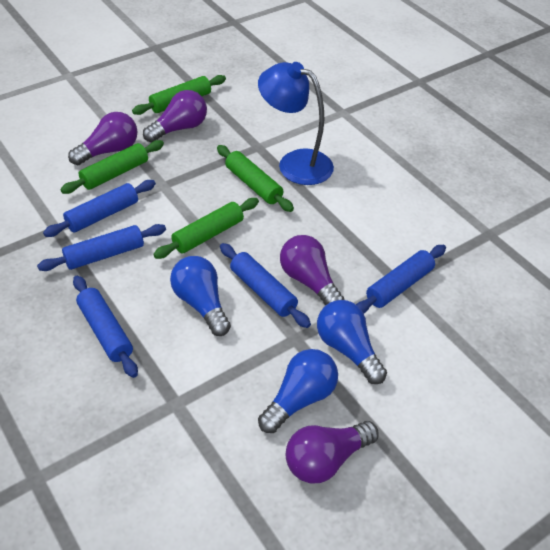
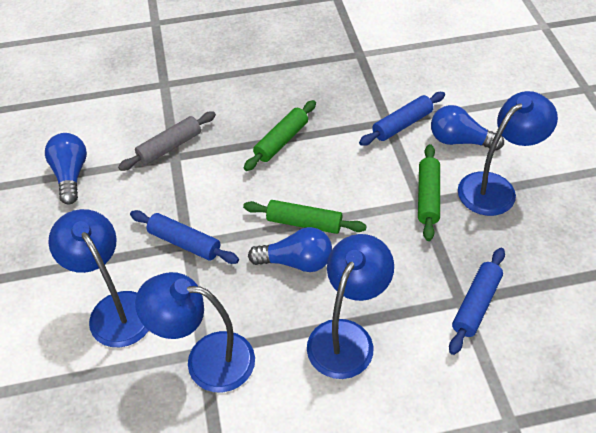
blue lamp: [258,62,334,185] = 1 -> [48,209,149,347] [135,272,255,392] [307,234,394,379] [458,91,558,216] = 4
blue rolling pin: [37,224,166,271] [43,180,156,237] [73,276,138,378] [220,243,311,328] [356,245,446,313] = 5 -> [130,210,239,264] [359,92,445,146] [449,248,505,355] = 3
green rolling pin: [60,140,164,194] [132,75,226,115] [153,198,259,259] [217,145,294,212] = 4 -> [243,200,367,234] [244,100,316,171] [418,144,440,241] = 3
grey rolling pin: none = 0 -> [118,111,216,171] = 1
purple light bulb: [68,112,137,165] [143,90,207,143] [280,235,345,305] [286,421,379,483] = 4 -> none = 0

